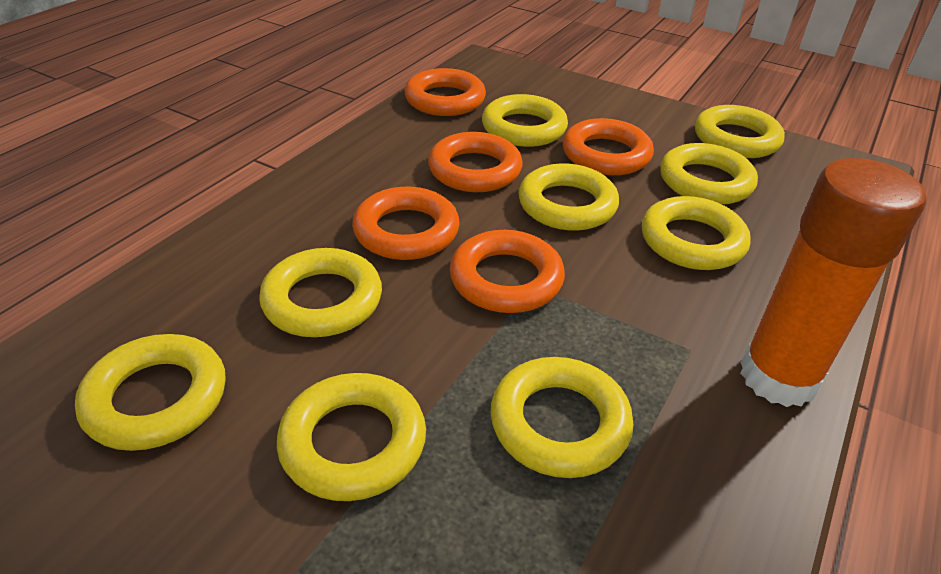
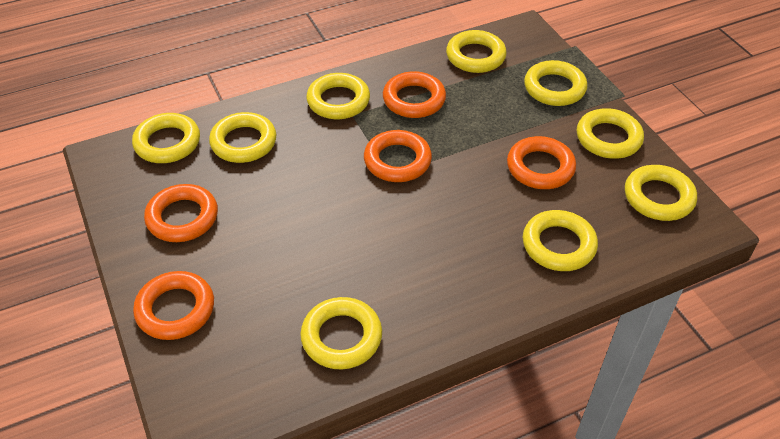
orange glue stick: [740,158,926,407] = 1 -> none = 0

